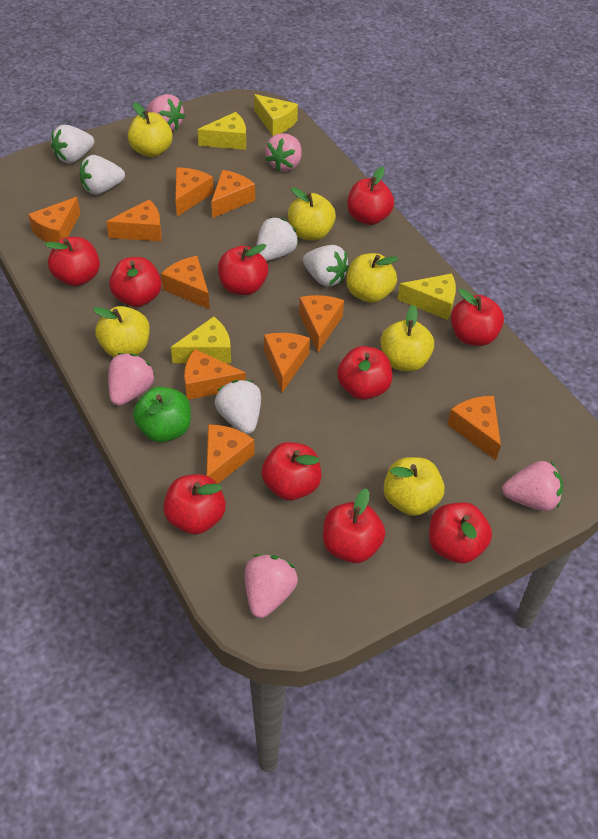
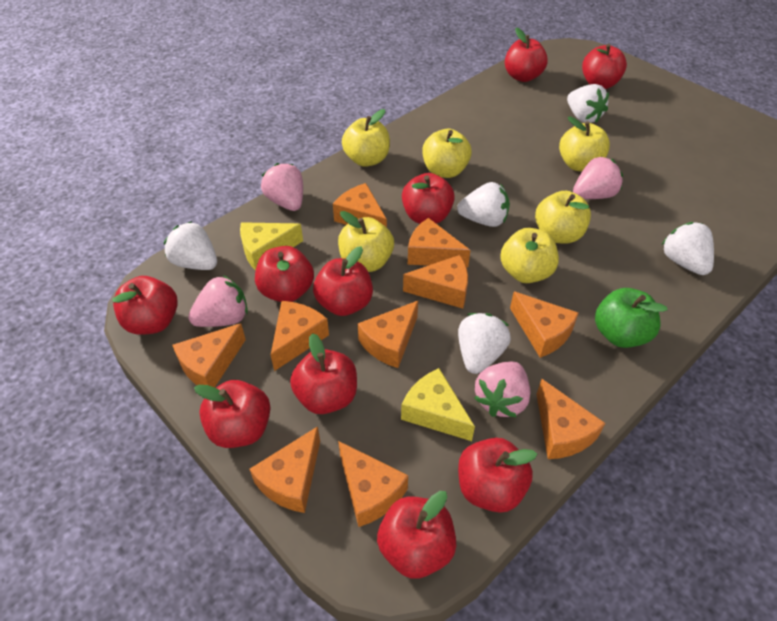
pink strawberry: [108,353,155,406] [147,94,185,131] [245,554,298,618] [265,133,302,172] [502,461,563,511] = 5 -> [188,275,248,327] [261,163,303,211] [474,361,530,418] [573,156,623,199] = 4
yellow cheese: [171,316,231,363] [198,112,246,150] [254,94,298,136] [397,273,456,320] = 4 -> [240,222,303,271] [401,368,475,441] = 2

